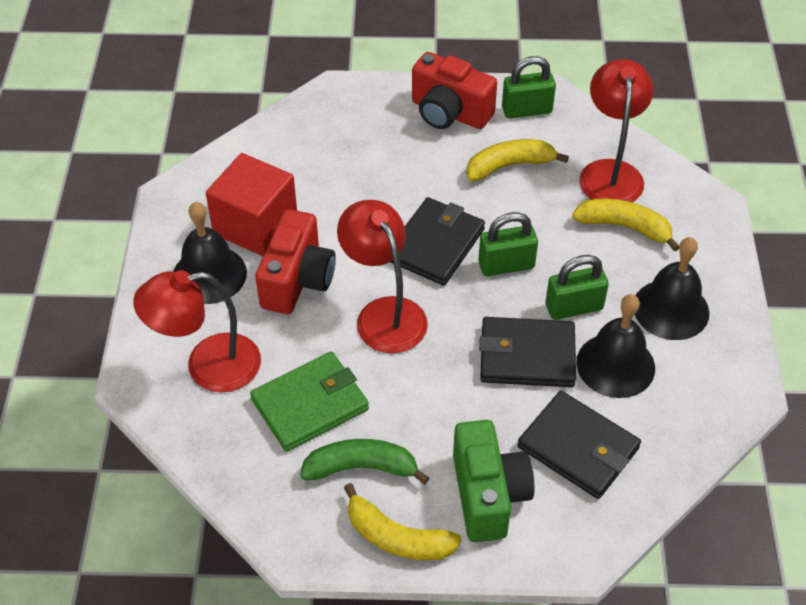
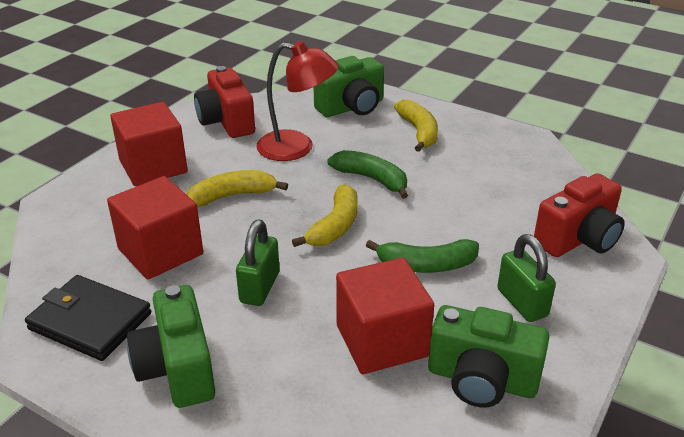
black bell: [173,202,247,304] [576,294,655,398] [635,237,709,340] = 3 -> none = 0
black wallet: [390,197,485,286] [479,317,576,387] [518,391,641,499] = 3 -> [25,275,151,361] = 1
green banana: [300,439,429,484] = 1 -> [327,150,408,199] [366,239,479,273] = 2
green camera: [453,420,534,542] = 1 -> [127,285,215,408] [314,56,384,117] [428,305,549,407] = 3
green padlock: [478,212,538,276] [502,56,556,118] [545,255,609,320] = 3 -> [236,220,280,306] [497,234,556,322] = 2
green wallet: [250,352,369,452] = 1 -> none = 0
red cube: [206,153,297,256] = 1 -> [107,176,203,279] [110,102,188,186] [336,258,434,374] = 3
red lamp: [133,270,261,393] [337,200,428,353] [579,59,653,202] = 3 -> [256,41,339,161] = 1

